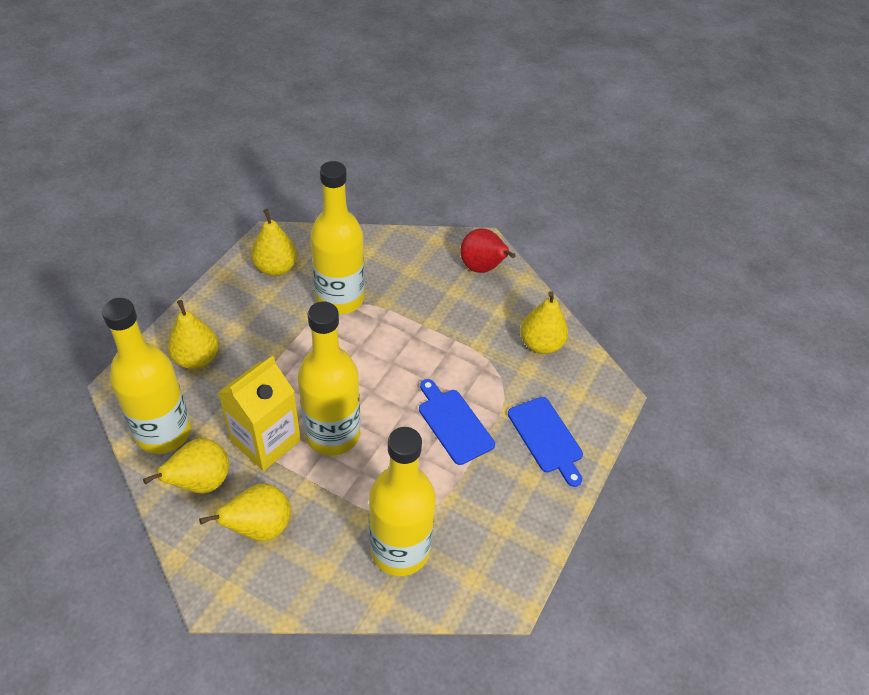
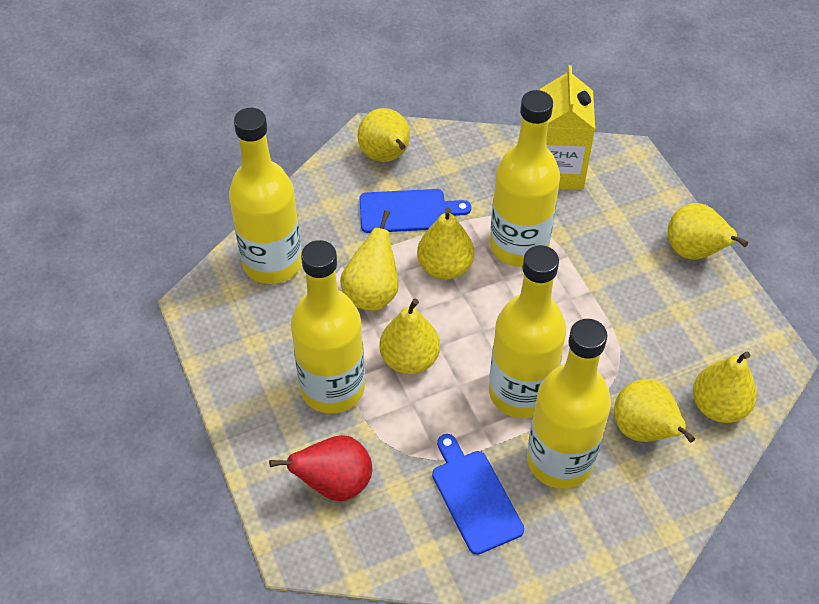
yellow bottle: [102,298,191,454] [298,301,360,456] [310,161,365,314] [369,427,436,576] = 4 -> [229,108,302,284] [291,240,365,414] [489,245,566,418] [490,90,560,267] [527,319,611,489] = 5
yellow pear: [143,438,229,494] [167,300,219,369] [199,483,291,541] [251,209,297,276] [520,291,568,354] = 5 -> [340,210,398,311] [357,108,410,162] [380,299,440,374] [417,207,474,280] [614,379,695,443] [667,203,748,260] [693,351,757,423] = 7

